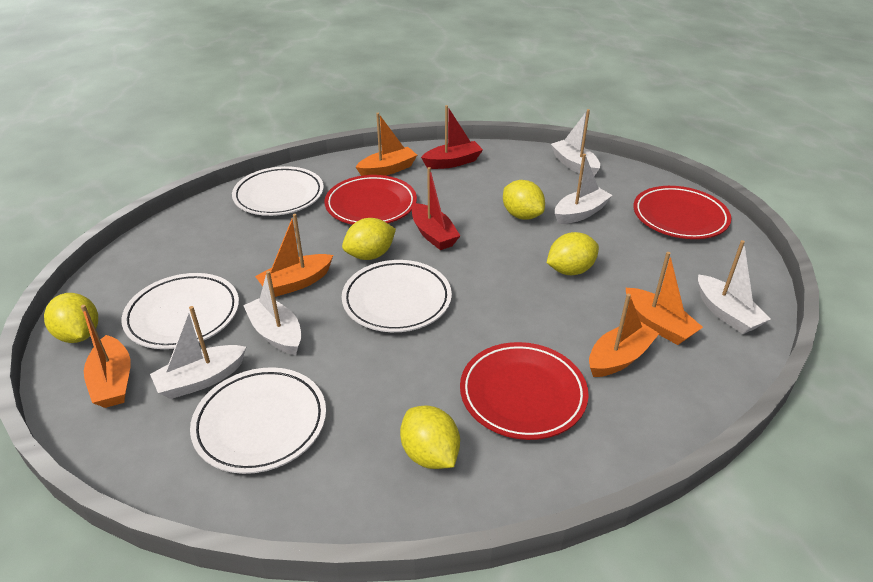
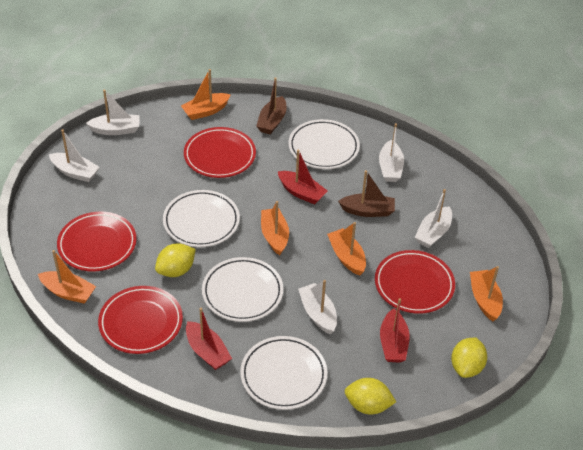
brown boat: none = 0 -> [256,77,286,135] [338,170,395,217] = 2
red boat: [412,167,460,250] [421,105,483,169] = 2 -> [186,308,232,370] [278,149,328,205] [380,298,410,363] = 3
red plate: [324,175,417,225] [460,342,588,440] [633,186,731,239] = 3 -> [57,212,137,272] [98,286,183,354] [184,127,256,178] [375,250,455,314] = 4
yellow lemon: [44,293,98,343] [342,218,396,260] [400,405,460,469] [503,180,545,220] [547,232,599,275] = 5 -> [155,243,196,277] [345,378,396,414] [451,337,487,378] = 3

